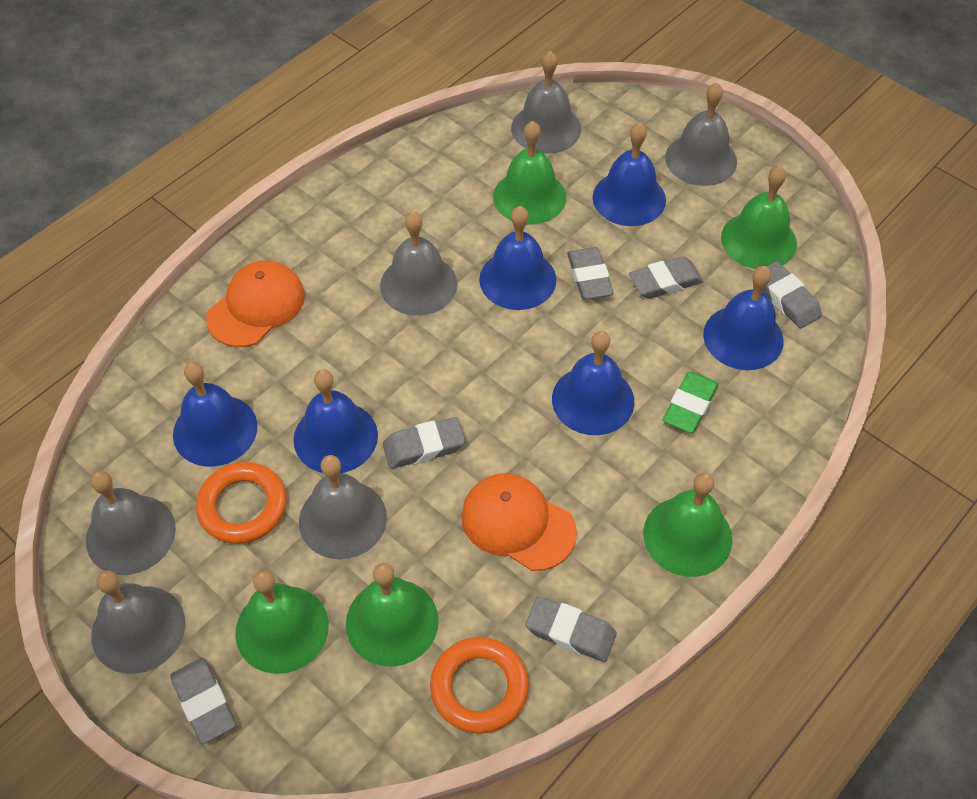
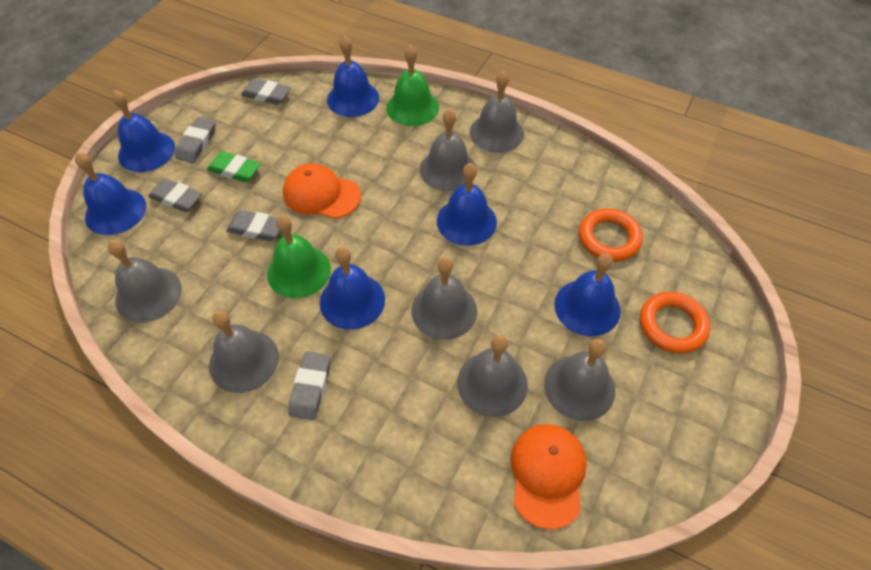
green bell: [235,570,329,674] [346,563,439,667] [493,121,566,224] [643,472,732,577] [721,166,797,269] = 5 -> [267,216,331,298] [386,45,439,126] = 2
grey bell: [86,471,176,575] [91,570,186,674] [299,455,387,559] [380,212,458,316] [511,51,581,154] [665,83,737,186] = 6 -> [108,240,182,323] [209,310,279,393] [411,257,477,340] [420,109,476,191] [457,335,528,417] [470,71,524,153] [544,339,615,421] = 7
grey eraser: [170,658,236,744] [383,417,465,469] [525,596,617,662] [567,247,614,299] [629,256,704,299] [762,261,822,328] = 6 -> [148,178,202,212] [175,117,216,163] [226,210,280,241] [241,78,291,105] [289,351,331,420] = 5

